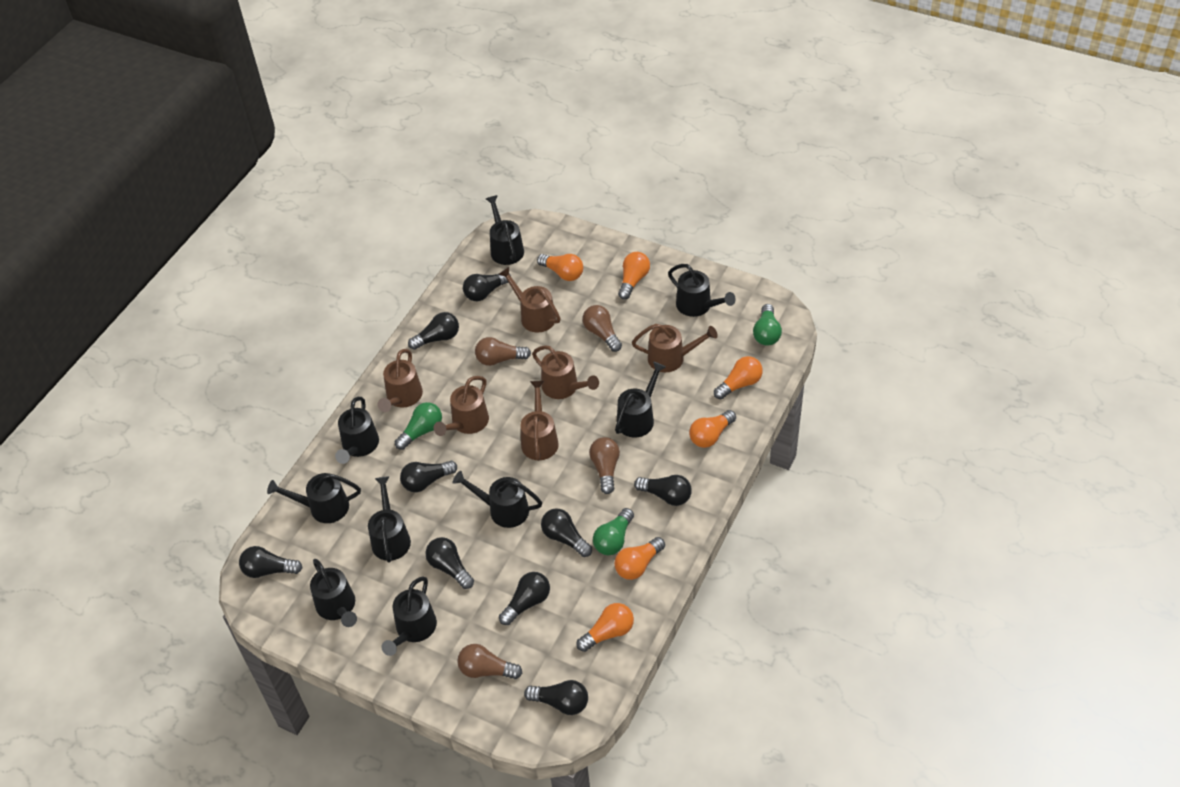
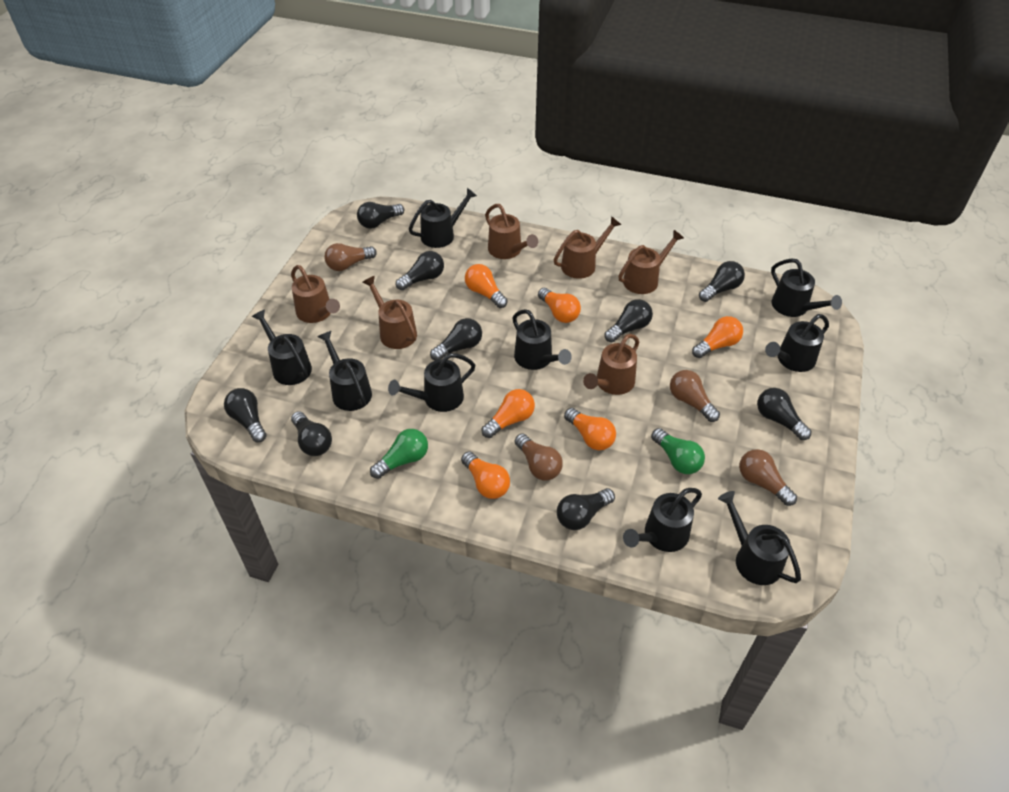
green light bulb: [395,402,442,450] [593,508,634,555] [753,304,782,346] = 3 -> [370,429,428,479] [651,428,705,474] = 2

